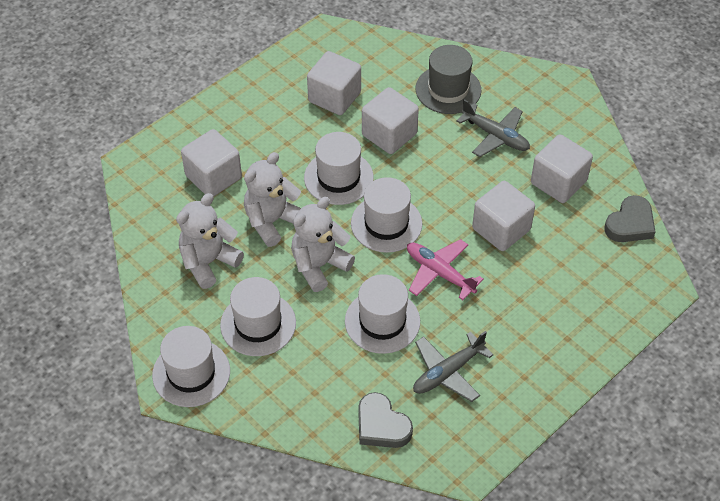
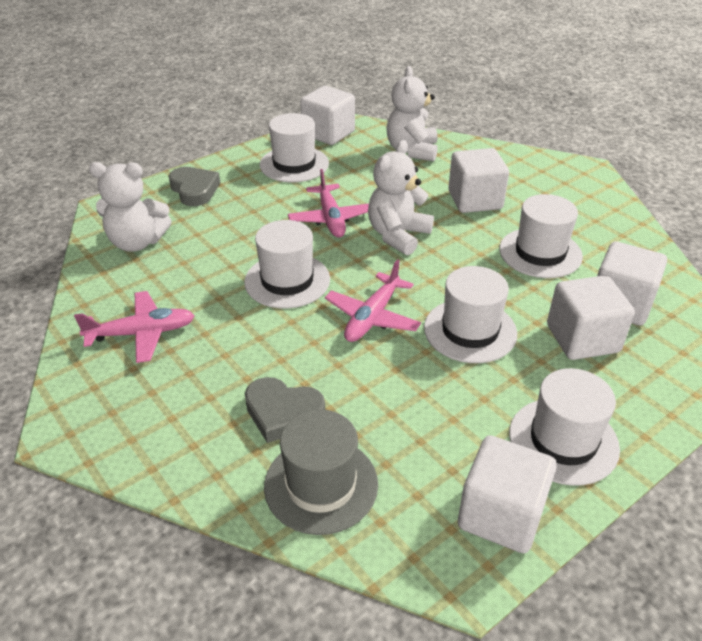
grey plane: [413,331,493,402] [456,99,530,157] = 2 -> none = 0
pink plane: [407,239,484,300] = 1 -> [74,291,195,363] [288,169,369,238] [325,259,421,342] = 3

